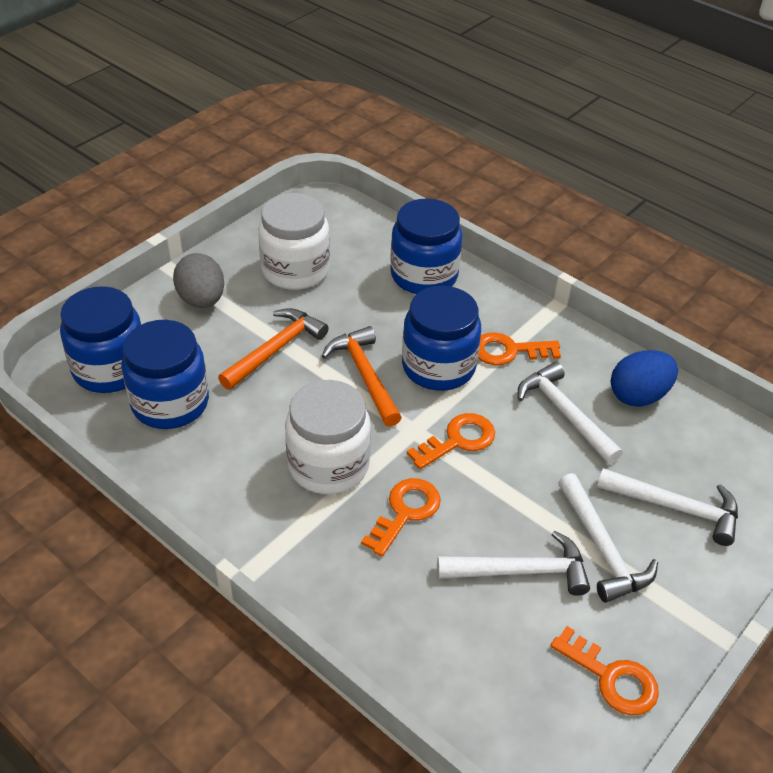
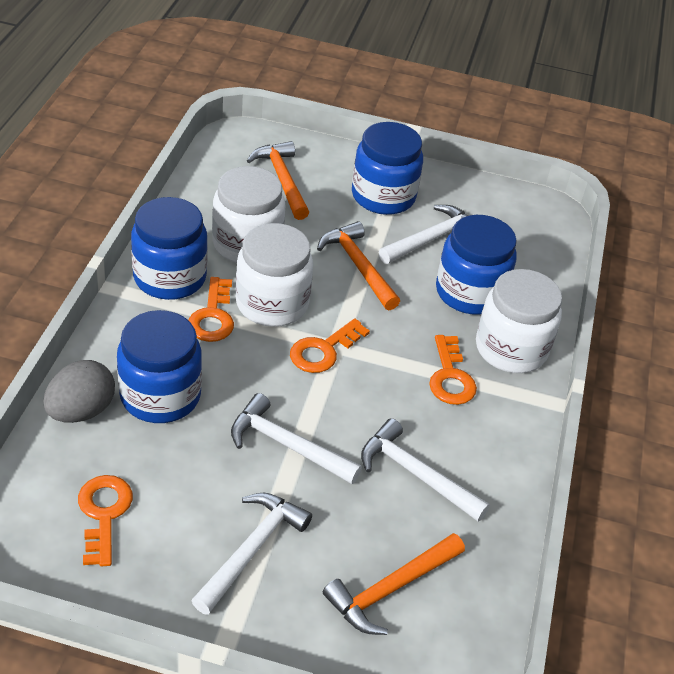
blue egg: [611,350,678,407] = 1 -> none = 0
orange hammer: [218,308,329,390] [322,326,402,427] = 2 -> [247,141,309,220] [317,221,400,310] [323,533,465,635] = 3
white jar: [258,193,330,290] [285,380,371,494] = 2 -> [212,166,286,263] [235,223,313,327] [476,269,562,373] = 3

